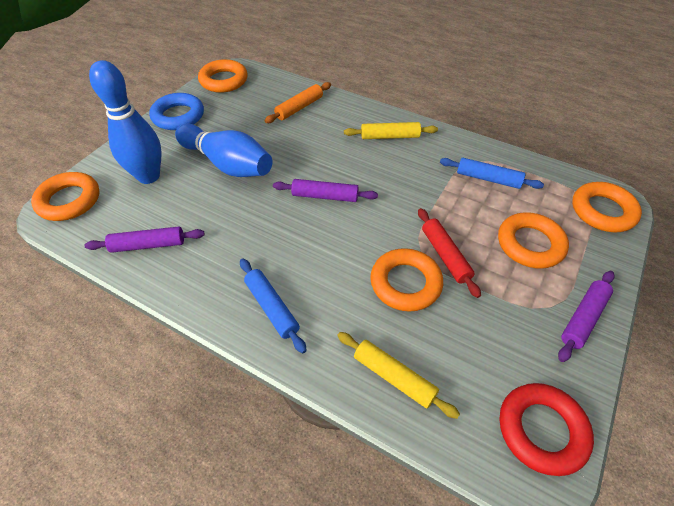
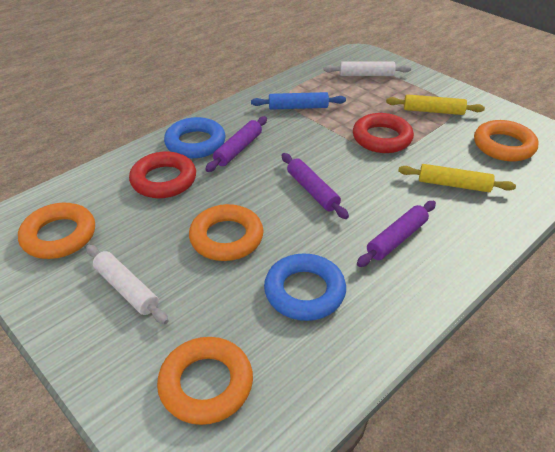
blue bowling pin: [89,60,162,184] [175,123,272,177] = 2 -> none = 0
blue ring: [149,93,204,130] = 1 -> [164,117,226,158] [264,253,346,321] = 2
blue rolling pin: [240,259,307,353] [440,158,544,189] = 2 -> [251,92,346,110] = 1
orange ring: [31,172,100,221] [198,59,248,93] [370,248,443,312] [498,212,569,269] [572,182,642,232] = 5 -> [18,203,95,259] [157,337,253,425] [189,204,264,261] [474,120,539,161] = 4
orange rolling pin: [264,82,331,123] = 1 -> none = 0
red ring: [500,383,594,476] = 1 -> [129,151,196,198] [353,113,414,153] = 2
red rolling pin: [418,208,481,298] = 1 -> none = 0
white rolling pin: none = 0 -> [86,245,168,324] [323,61,411,76] = 2

